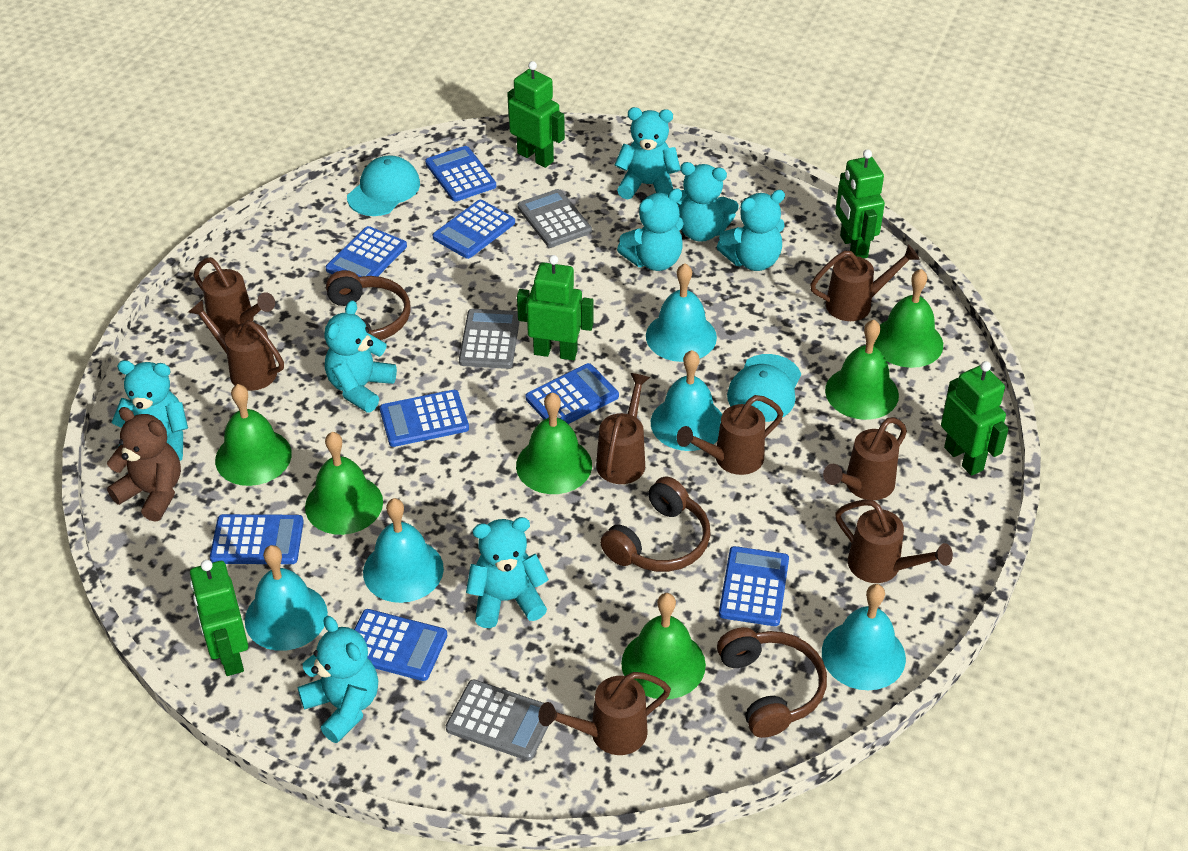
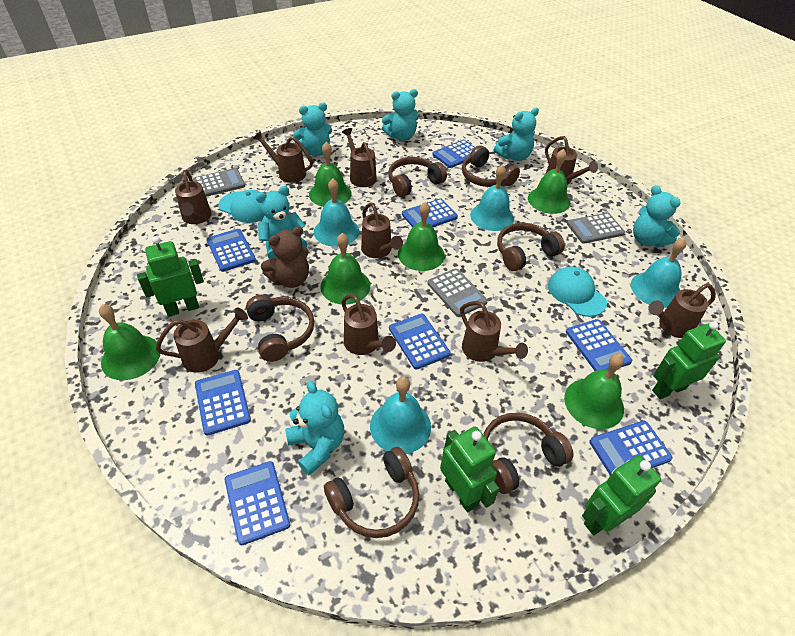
brown headphones: [326,270,411,340] [600,477,710,572] [717,627,827,738] = 3 -> [246,295,314,362] [324,447,419,538] [388,157,447,197] [462,146,520,187] [483,413,574,494] [497,223,565,271] = 6
brown watering can: [188,299,284,391] [193,257,275,335] [538,672,671,755] [596,373,650,484] [677,395,783,475] [810,245,920,321] [823,417,907,500] [835,500,953,583] = 8 -> [156,308,248,372] [175,170,212,224] [253,131,313,183] [341,294,396,355] [342,128,377,187] [361,203,403,258] [460,301,528,362] [545,136,598,185] [648,283,716,338] = 9
green robot: [190,560,248,676] [507,61,565,168] [517,255,593,360] [835,149,885,258] [941,361,1009,476] = 5 -> [137,236,204,317] [440,427,499,512] [582,455,661,535] [652,321,726,399] = 4
turquoise bell: [245,545,328,651] [363,498,444,603] [646,263,717,362] [651,350,722,451] [822,584,906,690] = 5 -> [314,178,359,247] [370,377,431,454] [470,165,514,231] [631,238,686,308] = 4
turquoise teddy bear: [111,360,188,461] [297,616,378,743] [324,300,397,413] [466,517,549,628] [615,107,680,199] [617,188,684,271] [676,162,739,242] [717,190,785,271] = 8 -> [256,186,307,259] [285,381,344,475] [293,103,332,156] [382,89,419,141] [494,108,539,161] [633,185,681,247] = 6

